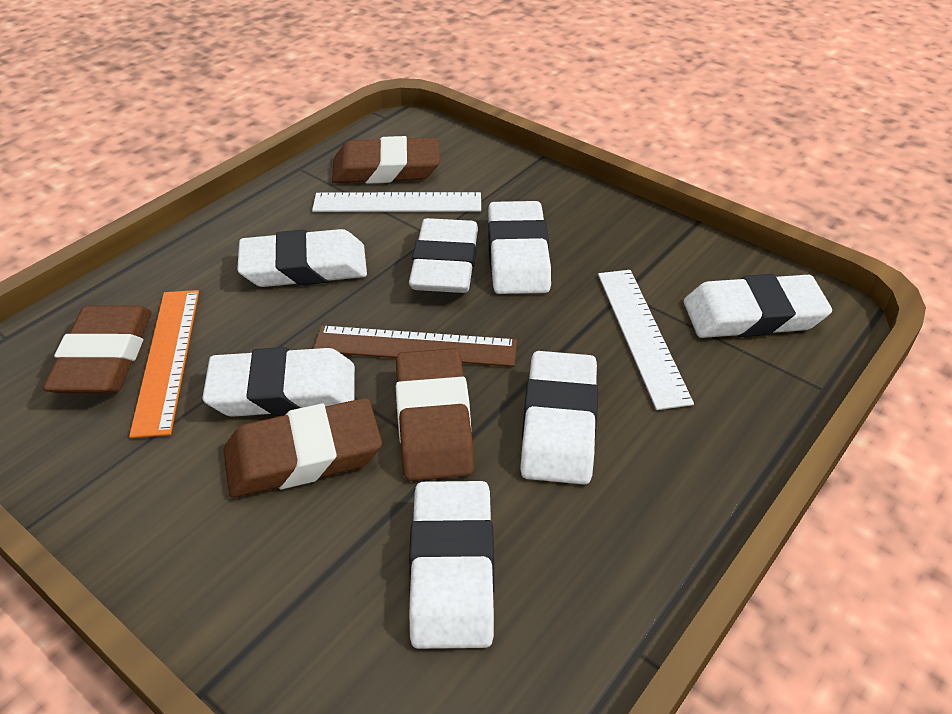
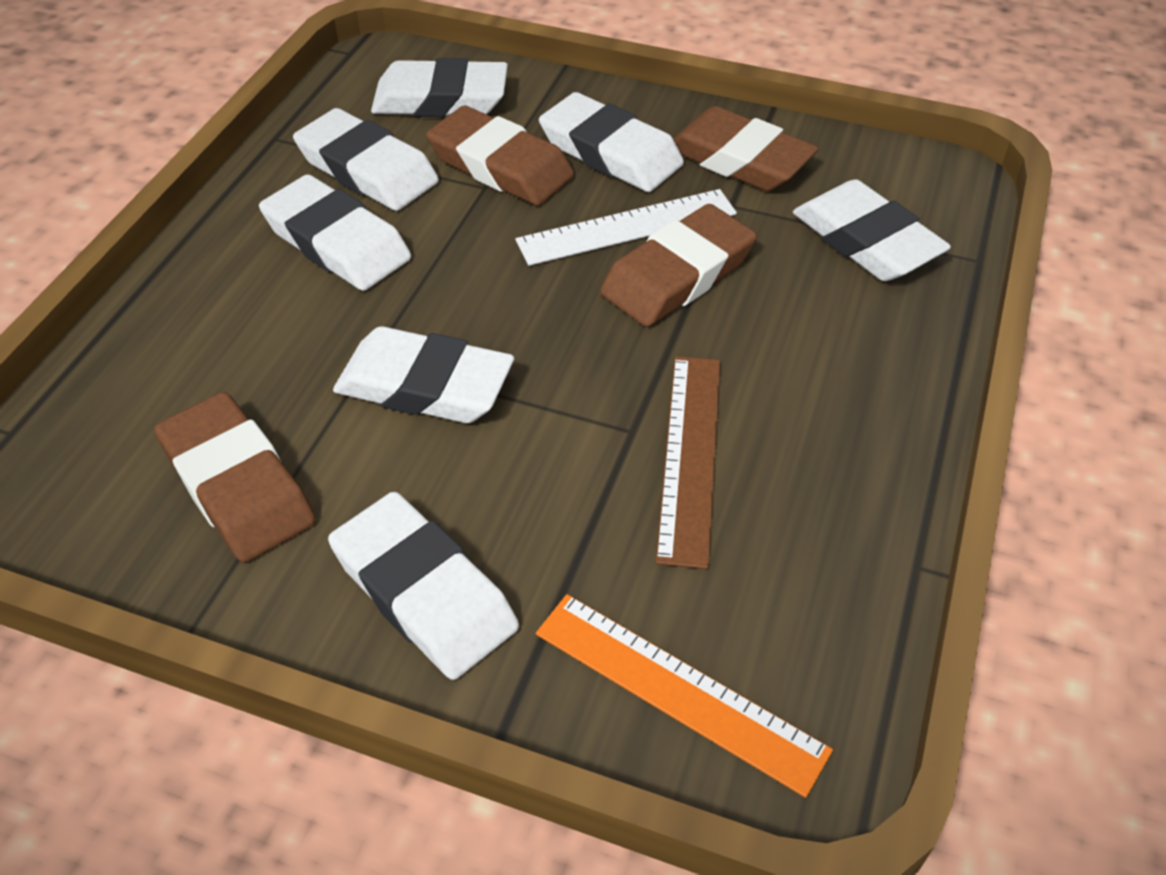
white ruler: [312,192,481,212] [598,270,694,410] = 2 -> [515,189,737,266] = 1

